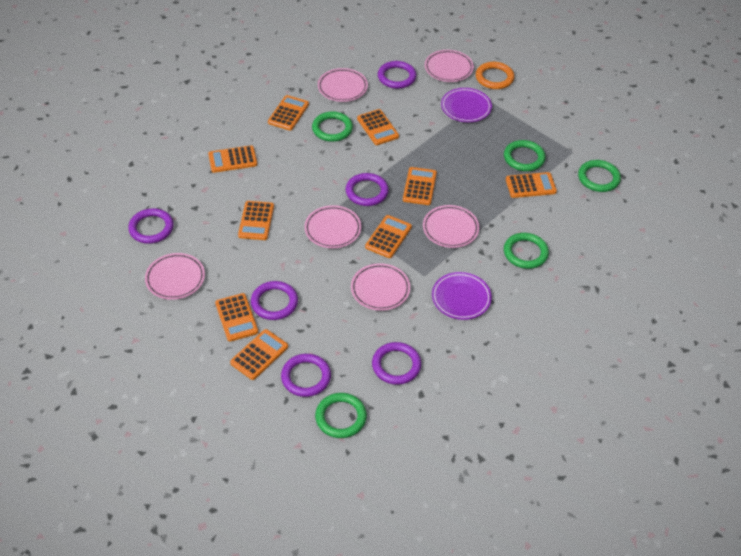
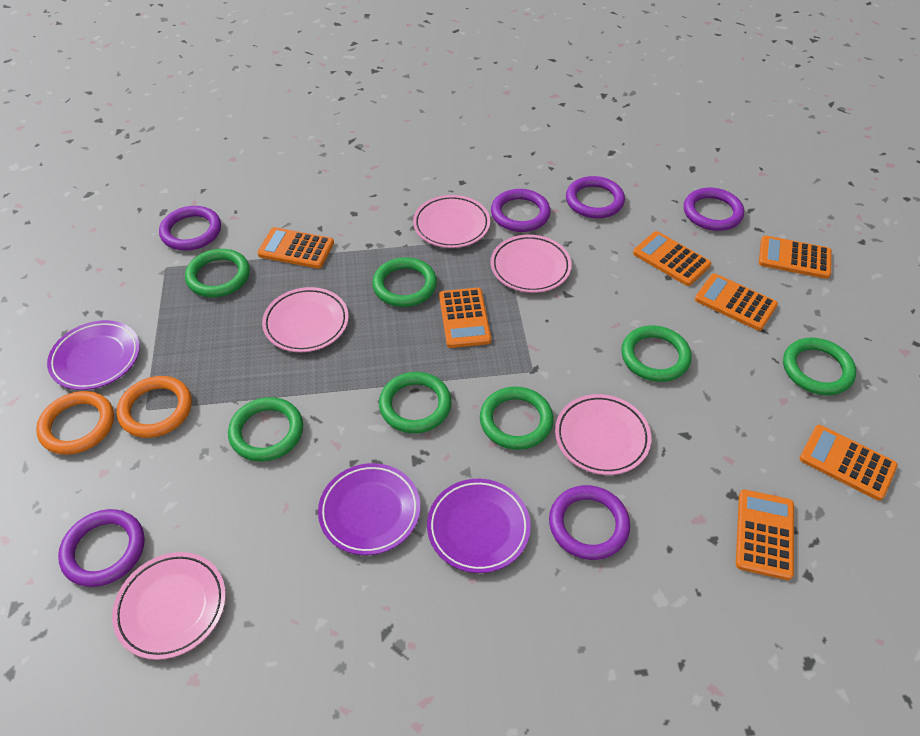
green ring: [312,111,353,142] [315,393,367,438] [504,140,546,171] [504,233,549,269] [578,160,621,192] = 5 -> [185,249,250,297] [228,397,303,462] [372,257,437,307] [379,372,452,433] [480,387,553,450] [621,325,692,382] [783,338,856,395] = 7
orange calculator: [208,145,257,173] [215,293,258,342] [230,329,288,380] [238,201,274,240] [268,95,309,130] [357,109,399,145] [365,215,412,258] [403,167,437,205] [506,172,557,198] = 9 -> [257,227,334,269] [439,288,491,348] [633,231,711,286] [695,274,778,331] [736,489,794,580] [759,236,832,279] [799,425,898,501] = 7
orange ring: [476,62,514,89] = 1 -> [36,391,114,455] [117,376,192,438] = 2
pink plate: [145,253,205,300] [304,205,361,248] [318,68,368,102] [351,263,410,311] [423,205,479,248] [425,50,474,82] = 6 -> [112,552,226,660] [262,287,349,352] [413,195,490,248] [491,235,572,293] [555,394,651,475] = 5
purple plate: [432,272,492,320] [441,88,492,122] = 2 -> [47,320,140,390] [318,463,420,555] [427,479,531,573] = 3

